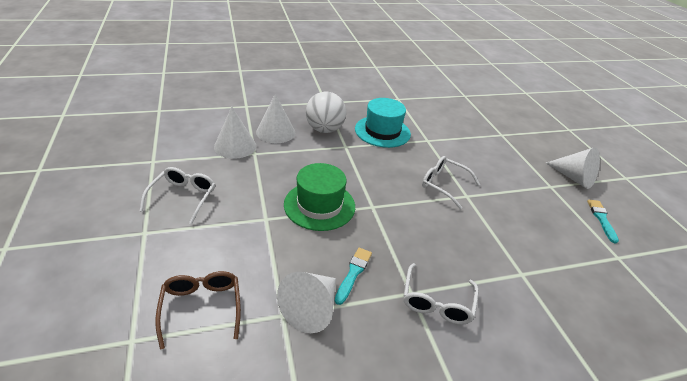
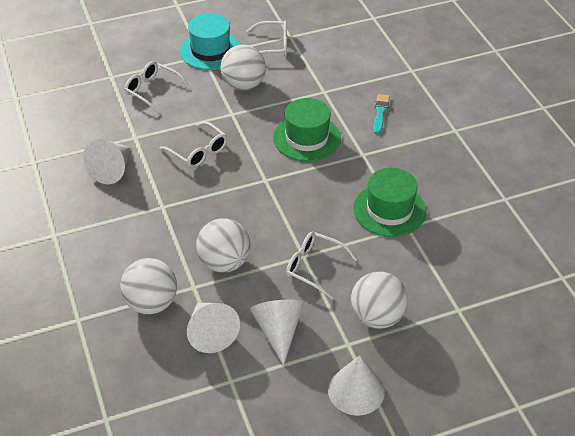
brown glasses: [155,271,241,350] = 1 -> none = 0
green hat: [284,163,355,231] = 1 -> [273,98,341,162] [353,168,426,237] = 2
turquoise brush: [335,248,372,305] [587,200,619,243] = 2 -> [374,94,390,134] = 1
white ball: [306,92,346,133] = 1 -> [120,258,177,314] [196,218,251,272] [220,45,266,90] [351,272,408,329] = 4
white glasses: [140,167,215,224] [404,263,479,325] [422,156,480,209] = 3 -> [124,61,190,114] [159,122,227,168] [246,20,287,56] [286,232,357,299] = 4

